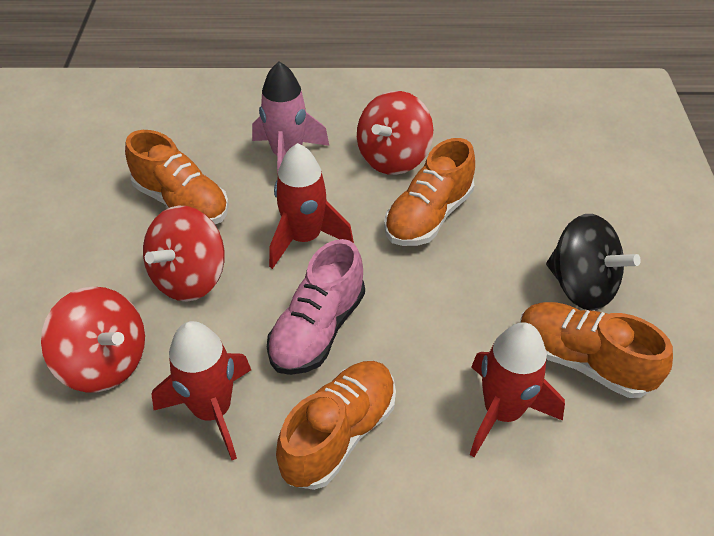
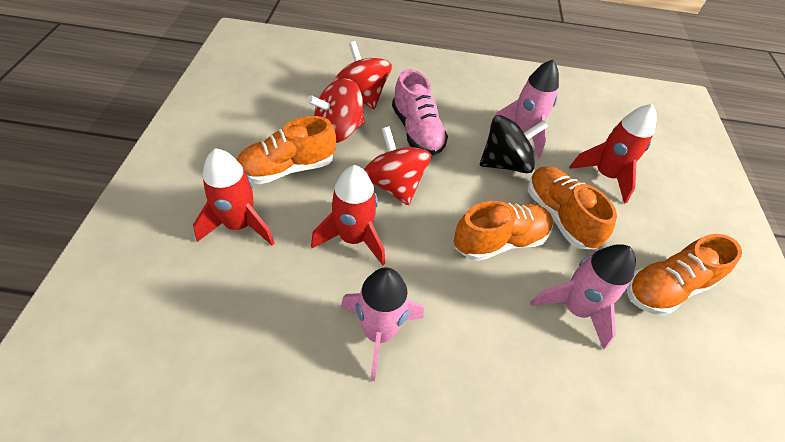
pink rocket: [252,62,329,172] = 1 -> [341,267,424,381] [489,59,559,158] [530,244,636,350] = 3

